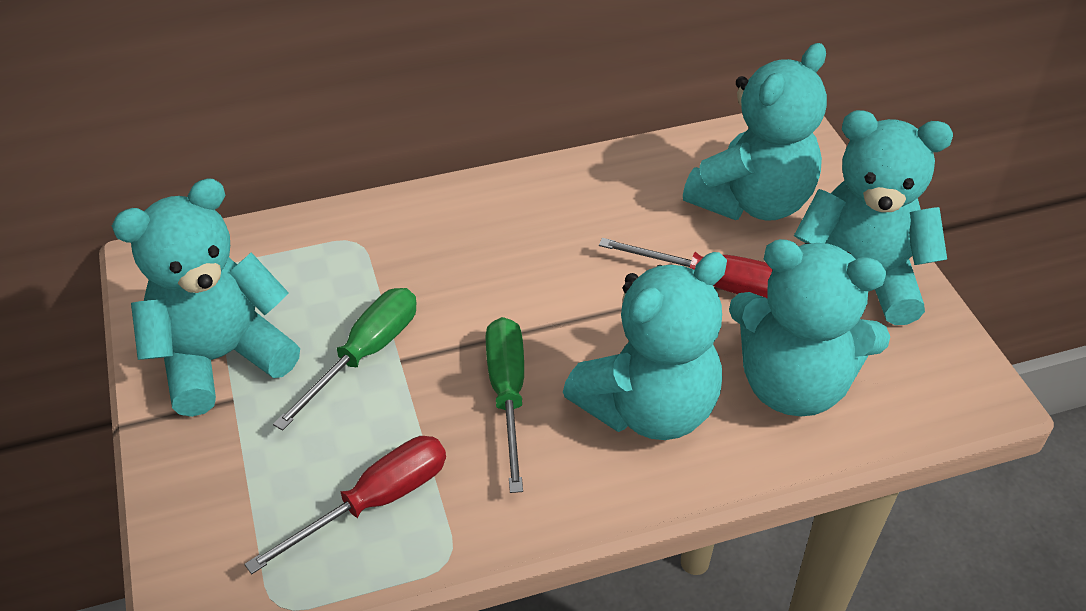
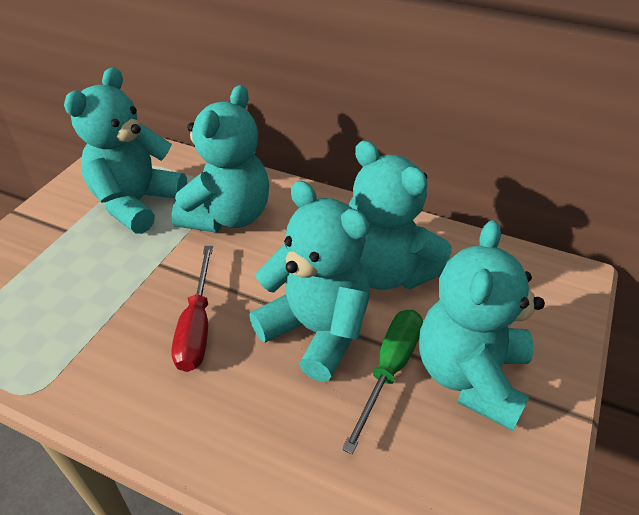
green screwdriver: [273,288,417,431] [486,317,524,493] = 2 -> [342,310,423,454] = 1
red screwdriver: [244,436,446,574] [599,238,773,299] = 2 -> [171,246,213,372] = 1

